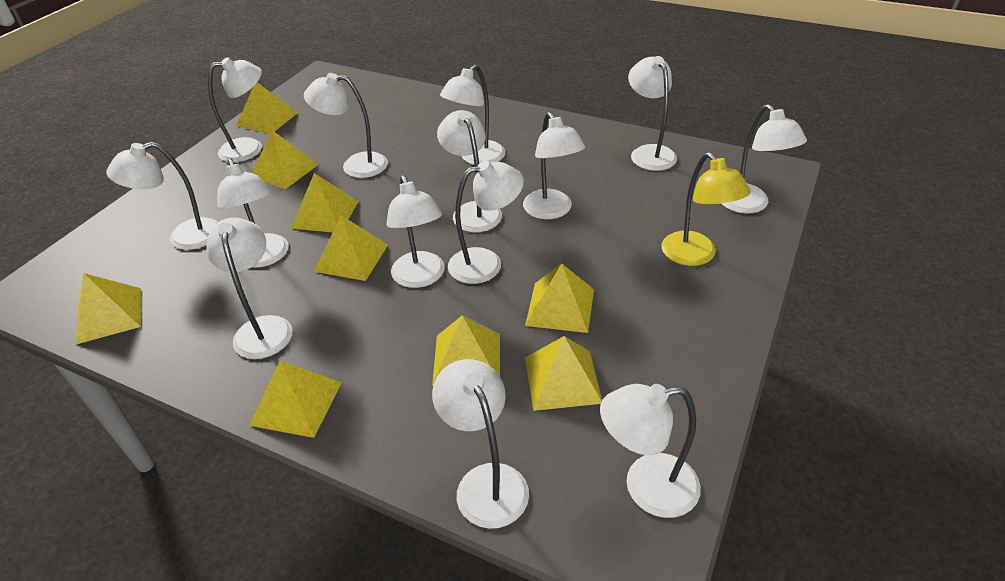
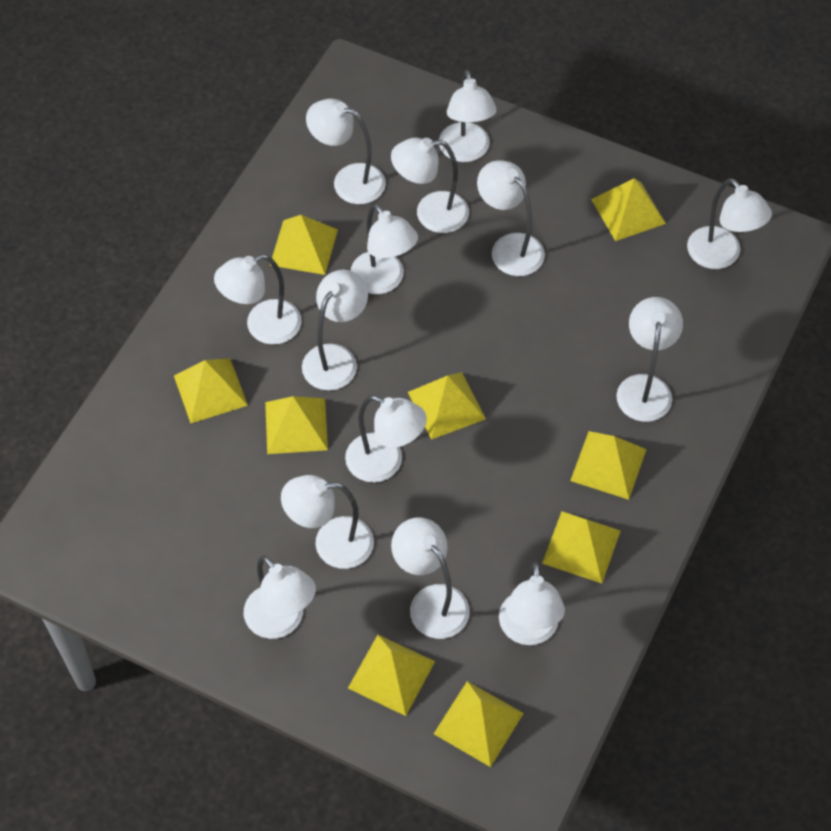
yellow lamp: [661,152,751,266] = 1 -> none = 0

